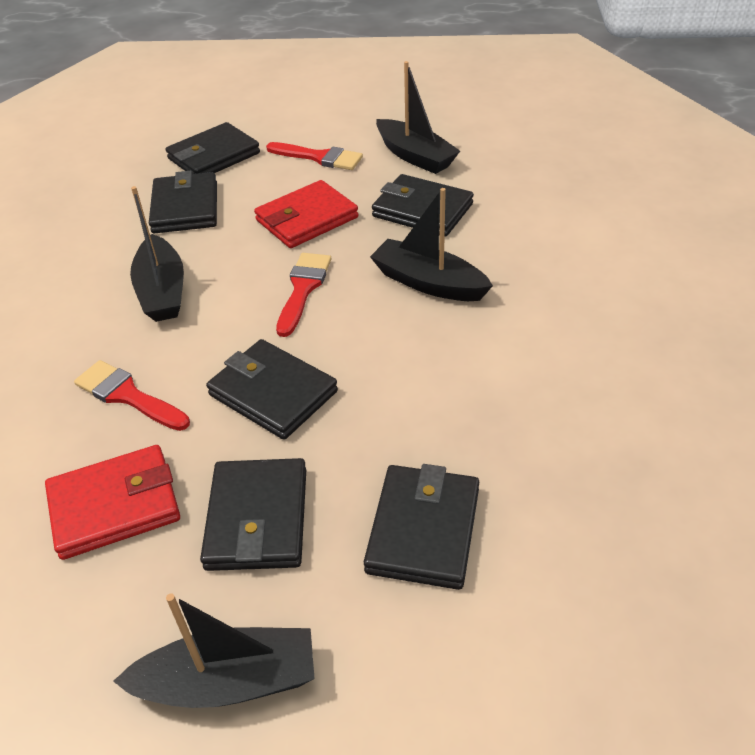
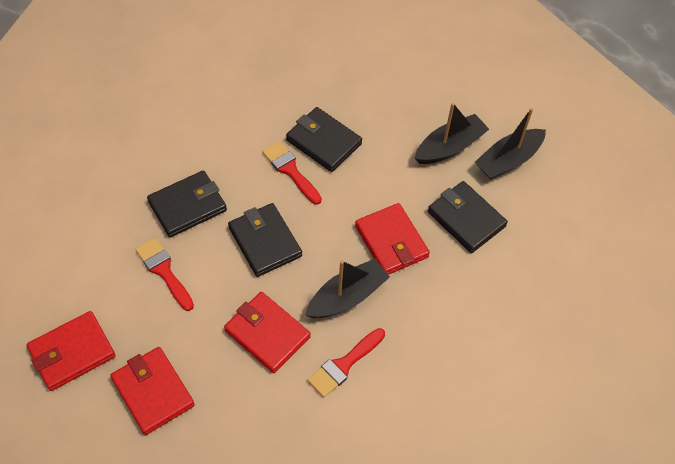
black boat: [113,593,315,708] [130,186,184,322] [370,188,493,301] [376,61,460,174] = 4 -> [305,259,390,318] [414,103,489,164] [475,108,546,179] = 3
black wallet: [149,171,217,234] [166,122,260,174] [200,458,306,571] [206,339,338,440] [364,464,479,590] [372,174,474,237] = 6 -> [147,170,227,237] [228,203,302,277] [286,107,362,172] [428,181,508,253] = 4
red wallet: [45,445,180,560] [254,180,358,248] = 2 -> [27,311,116,391] [110,347,195,435] [224,292,311,373] [355,203,430,275] = 4

